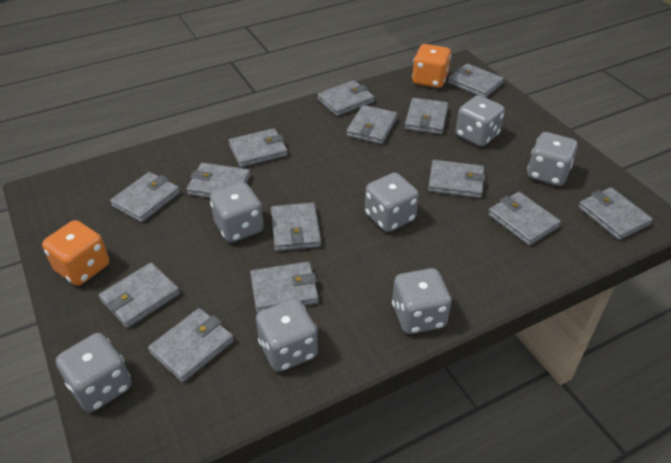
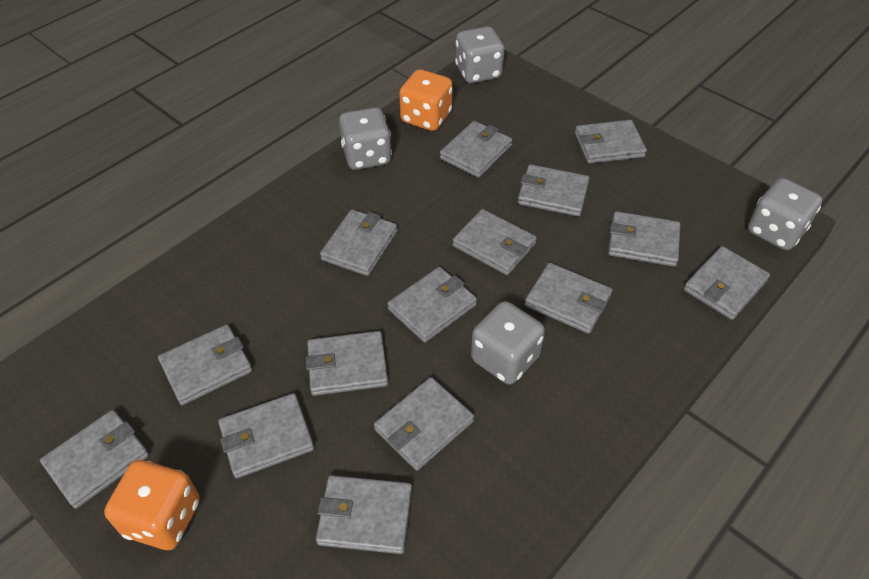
grey dice: [56,333,131,412] [210,182,264,243] [256,299,318,372] [365,173,419,232] [392,268,451,334] [455,95,505,147] [527,132,578,186] = 7 -> [339,107,392,170] [455,26,505,83] [471,301,545,385] [748,178,822,250] = 4
grey wallet: [99,263,180,328] [110,172,180,223] [148,308,234,383] [187,163,250,198] [229,128,288,168] [250,262,319,313] [271,203,321,251] [317,80,374,116] [346,105,397,144] [405,98,448,135] [428,160,486,198] [448,64,504,98] [488,192,561,246] [578,188,653,240] = 14 -> [40,410,149,509] [158,325,252,405] [218,393,314,479] [306,331,388,396] [316,475,412,554] [320,209,398,276] [374,377,474,471] [387,267,477,343] [440,121,512,178] [453,209,537,275] [518,164,590,217] [525,263,612,334] [575,120,647,164] [608,211,680,267] [684,246,770,320] = 15

